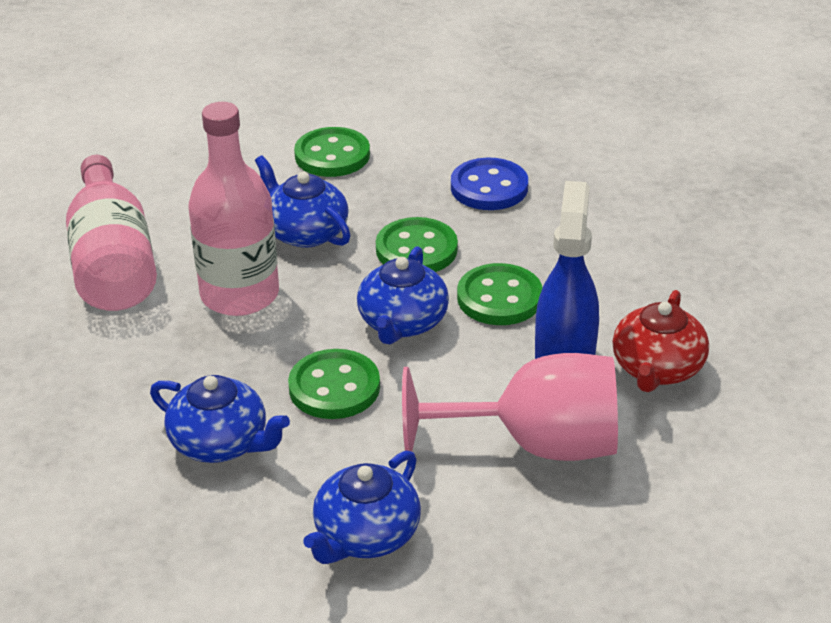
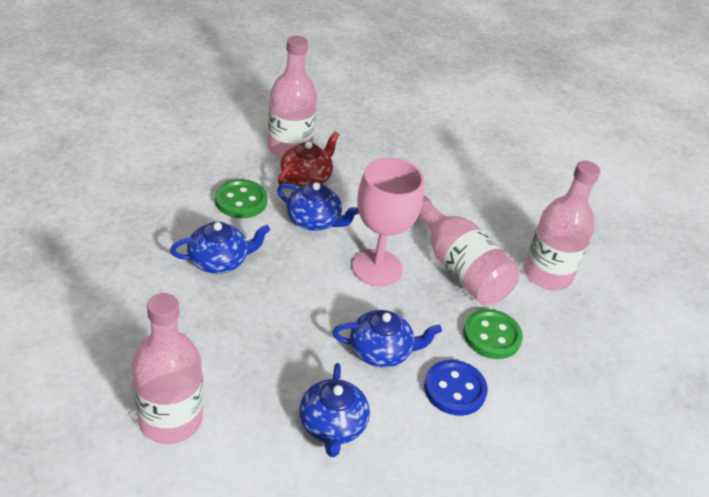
blue spray bottle: [535,181,599,359] = 1 -> none = 0
green button: [288,349,380,419] [294,127,370,177] [376,217,458,272] [457,263,542,325] = 4 -> [215,179,267,218] [463,309,523,359] = 2
pink bottle: [66,155,157,311] [188,102,279,316] = 2 -> [132,293,203,444] [268,36,317,158] [418,195,520,305] [524,161,600,290] = 4

